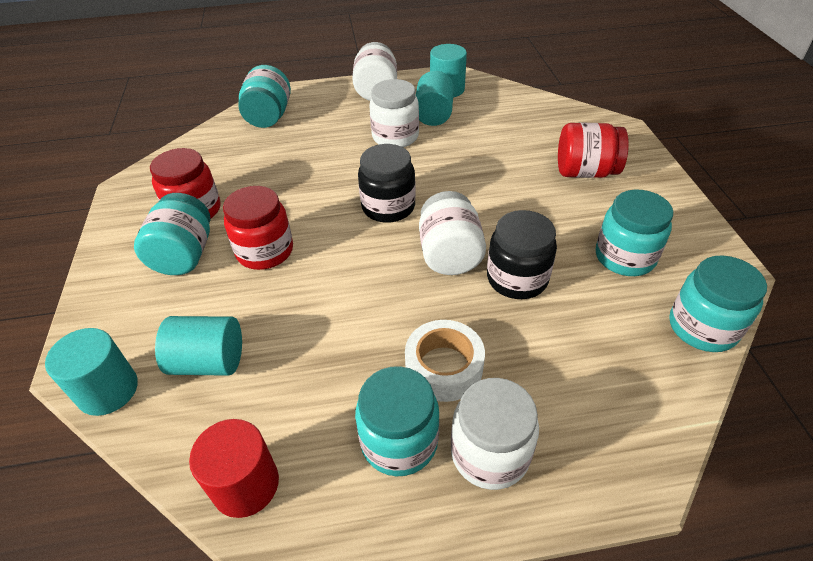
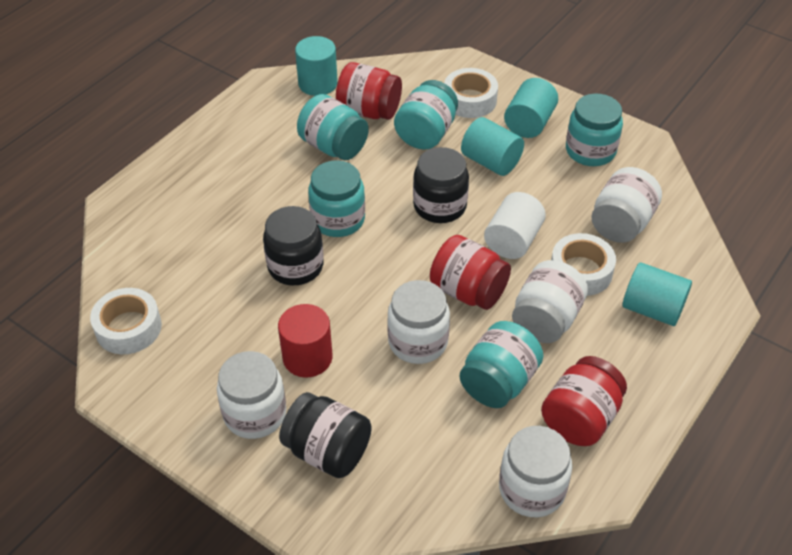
black jar: [358,144,416,223] [487,210,557,299] = 2 -> [263,206,324,285] [279,392,372,478] [413,147,469,223] = 3
white cylinder: none = 0 -> [484,192,546,259] = 1
white jar: [352,42,397,101] [369,79,419,147] [419,191,486,275] [451,378,539,490] = 4 -> [217,351,286,439] [387,280,450,364] [499,426,572,517] [512,260,588,343] [592,167,662,243] = 5
white tape: [405,320,485,402] = 1 -> [90,288,162,354] [444,68,498,118] [551,233,616,296] = 3

